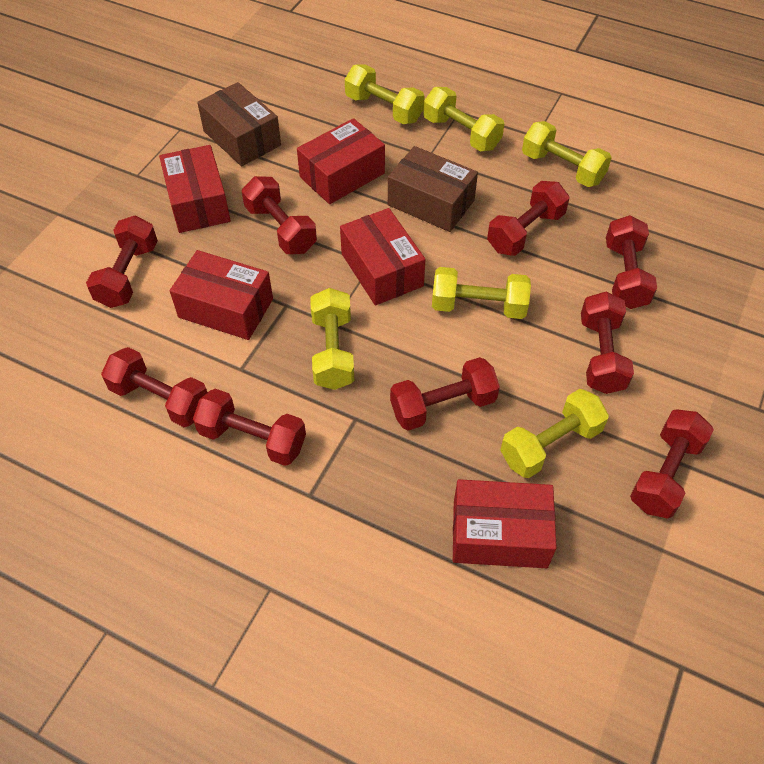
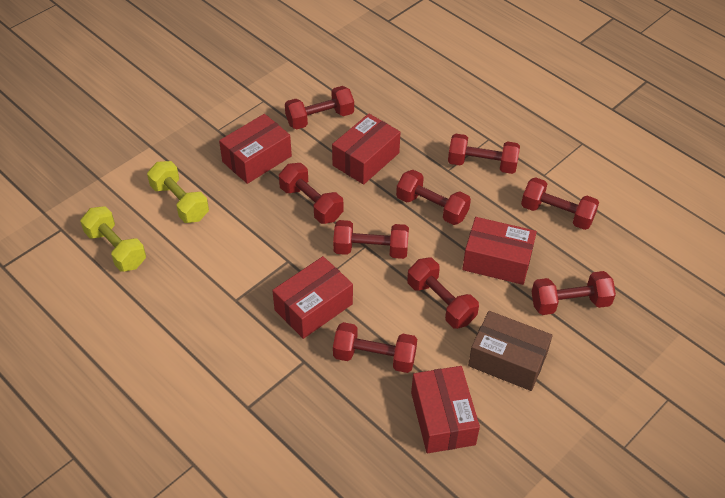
brown box: [197,82,281,166] [388,146,478,232] = 2 -> [468,311,553,391] = 1
yellow dumbbell: [310,288,355,390] [345,65,425,124] [423,87,504,151] [432,267,531,319] [500,389,609,478] [522,121,612,187] = 6 -> [80,206,146,272] [147,161,209,223] = 2

